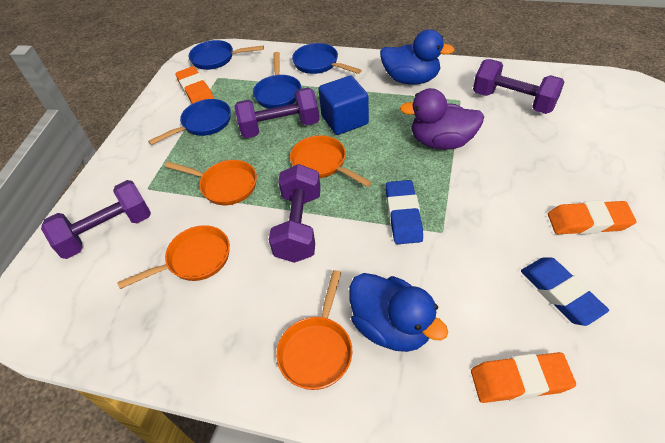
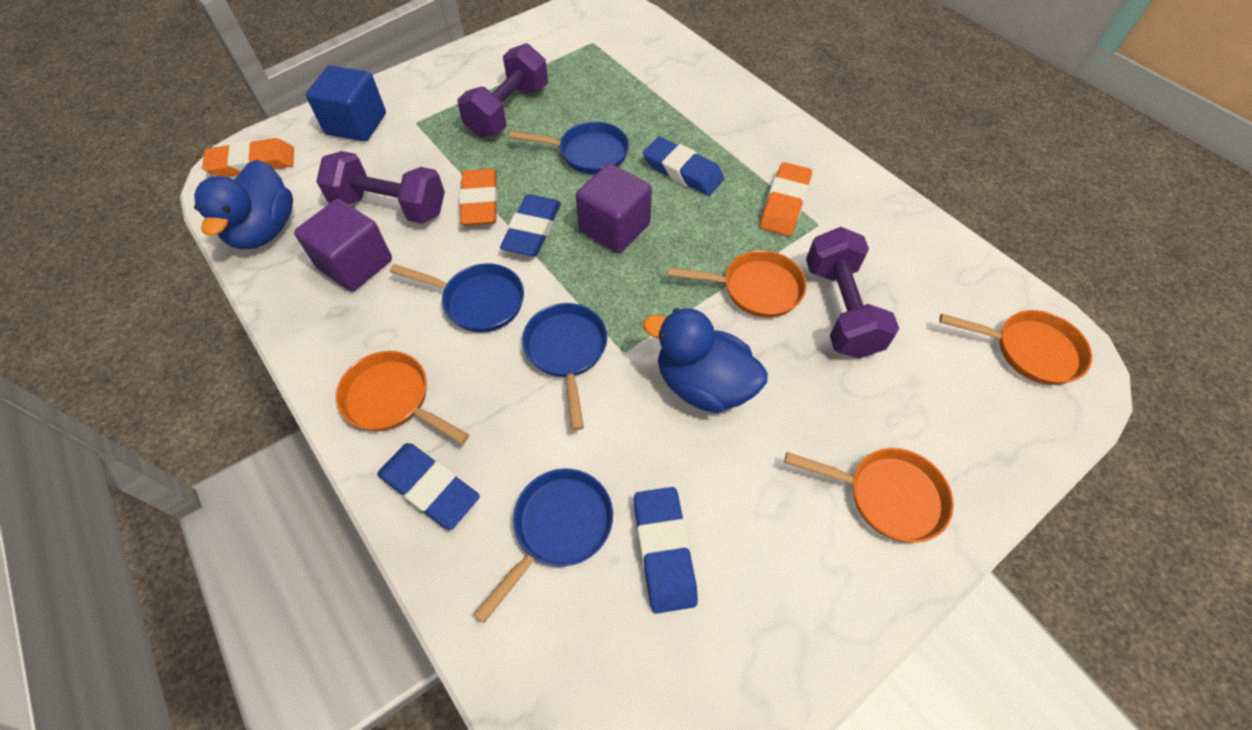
blue eraser: [386,180,423,244] [521,257,609,326] = 2 -> [377,443,480,530] [500,194,561,256] [634,487,698,614] [643,137,724,196] = 4
purple cube: none = 0 -> [294,199,392,292] [576,163,652,253] = 2
purple duck: [399,88,484,150] = 1 -> none = 0
purple dumbbell: [41,180,151,259] [234,88,320,138] [269,164,321,263] [473,59,565,114] = 4 -> [316,151,445,224] [457,43,548,138] [806,227,899,358] = 3

